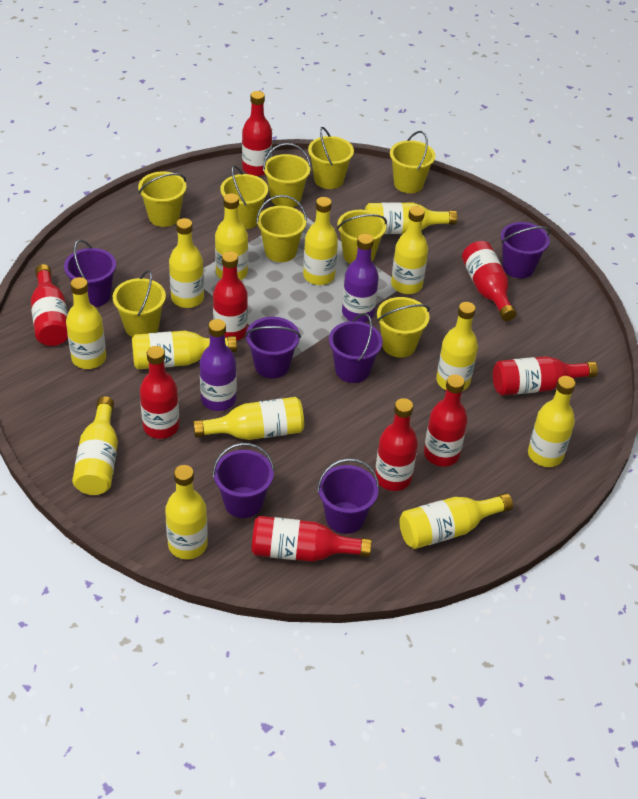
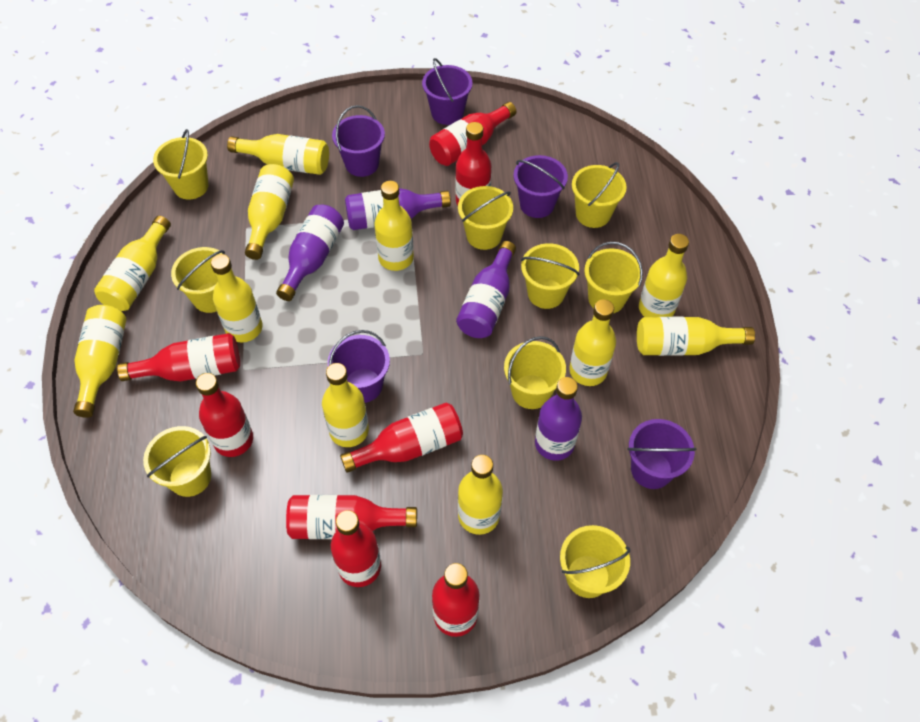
purple bottle: [200,319,237,411] [342,234,379,322] = 2 -> [276,205,344,301] [345,188,451,230] [456,241,516,338] [535,377,582,461] = 4
purple bucket: [64,239,116,307] [212,443,275,518] [245,317,301,379] [317,458,379,534] [329,313,383,383] [501,222,550,278] = 6 -> [328,330,390,403] [332,105,385,177] [422,58,473,125] [514,155,568,218] [627,419,697,489] = 5
red bottle: [31,264,68,346] [140,346,179,439] [213,251,248,341] [242,91,272,176] [251,516,372,562] [375,398,418,491] [424,375,468,466] [462,241,516,321] [493,356,598,396] = 9 -> [117,333,240,382] [196,373,253,457] [286,495,417,539] [331,510,381,587] [340,402,463,473] [429,102,516,166] [432,563,479,637] [455,122,492,206] = 8
yellow bottle: [66,277,106,369] [72,396,118,495] [132,331,237,369] [165,465,208,559] [169,218,204,308] [193,397,304,440] [215,193,248,280] [303,197,338,285] [365,202,457,234] [391,206,428,294] [399,493,513,549] [436,302,478,391] [528,376,576,467] = 13 -> [73,305,126,418] [94,216,171,311] [211,254,263,342] [227,134,329,175] [245,164,294,260] [322,363,369,447] [374,181,414,271] [458,455,503,535] [569,299,616,386] [637,317,755,356] [639,234,689,317] = 11

